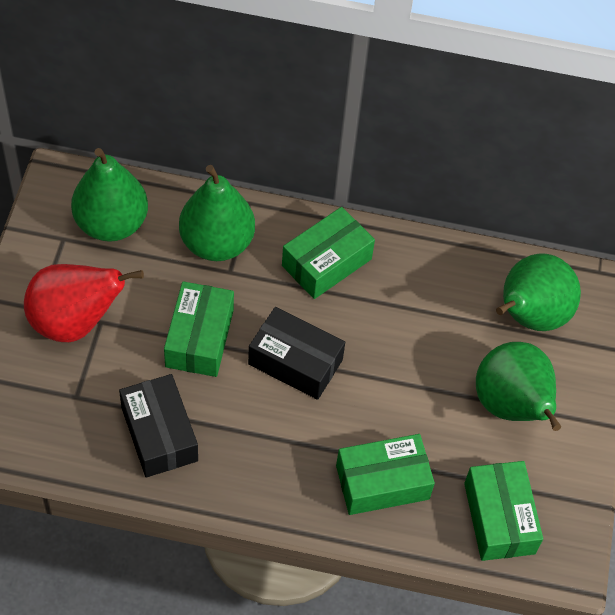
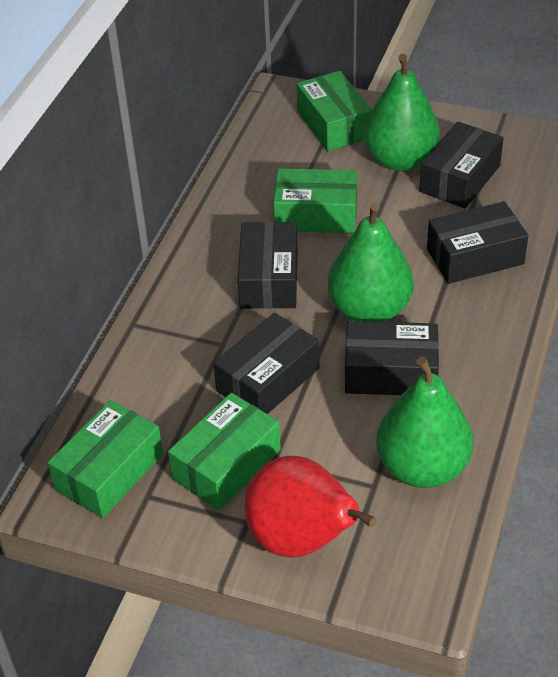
black box: [119,374,198,478] [248,307,345,400] = 2 -> [213,313,320,414] [238,222,298,309] [345,321,439,395] [419,121,503,208] [427,201,528,284] = 5
green pear: [71,148,148,242] [179,165,255,261] [476,342,561,431] [496,253,581,331] = 4 -> [328,203,414,322] [364,54,440,171] [376,356,473,488] = 3

